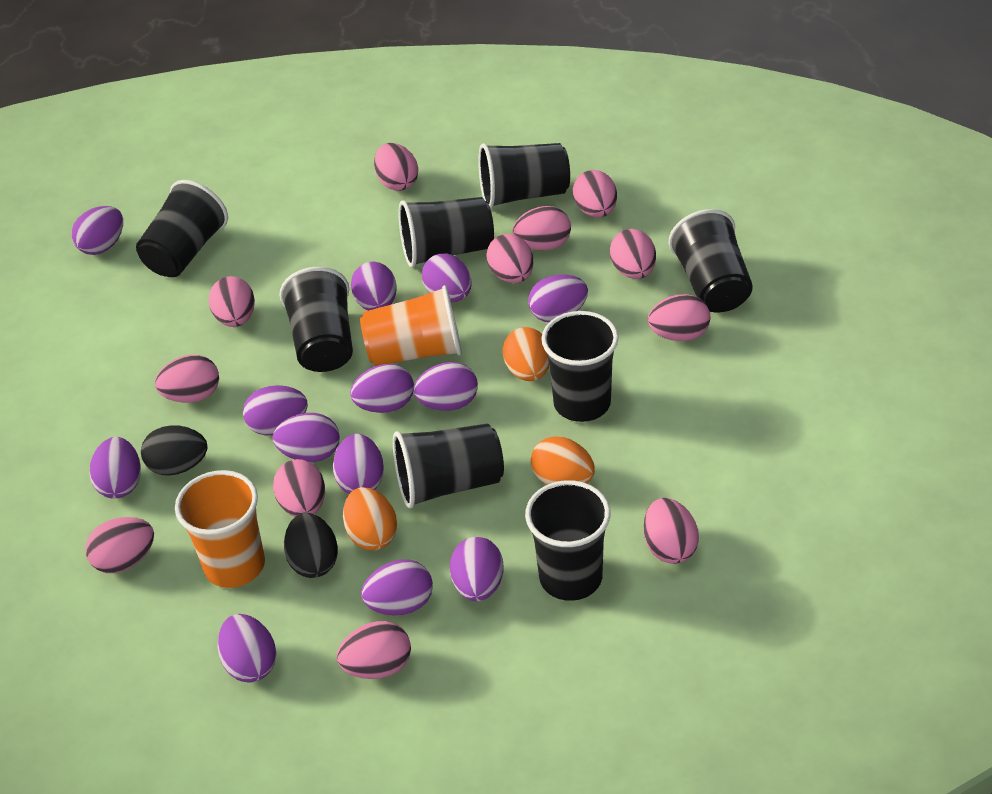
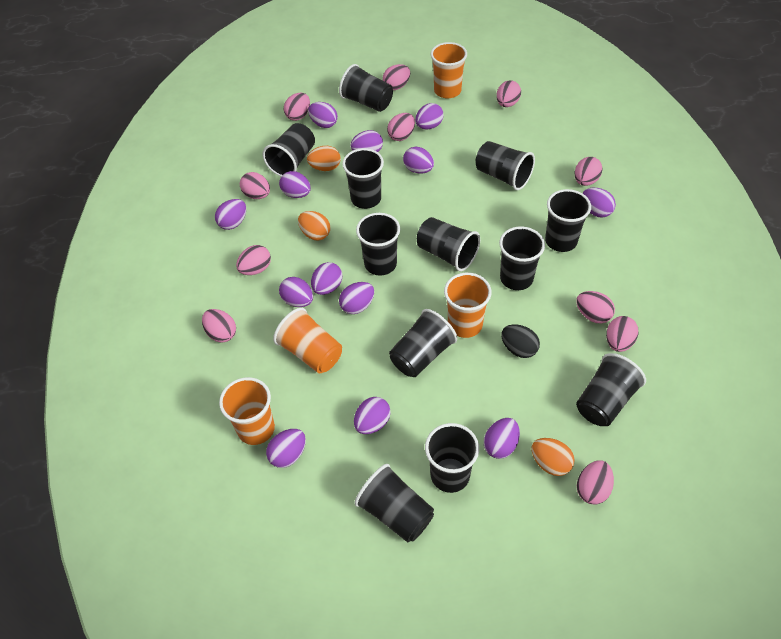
black cup: [136,180,228,277] [279,267,353,372] [393,424,504,509] [399,197,494,268] [478,143,570,209] [525,480,610,601] [541,311,619,422] [669,209,753,313] = 8 -> [263,123,315,176] [339,64,393,112] [342,148,384,209] [355,464,434,543] [356,213,400,276] [389,309,457,377] [417,217,480,271] [425,423,479,493] [475,141,535,190] [499,227,545,290] [545,189,591,252] [576,353,646,426] = 12
black egg: [141,425,207,476] [284,513,338,578] = 2 -> [501,324,540,358] = 1
orange cup: [175,470,265,588] [360,285,462,366] = 2 -> [219,377,275,445] [273,308,342,373] [430,42,467,98] [444,273,492,338] = 4
pink egg: [85,517,154,573] [155,355,219,403] [209,276,255,327] [273,459,325,517] [337,621,411,679] [374,143,418,191] [486,234,533,283] [513,206,571,250] [573,170,617,218] [610,229,656,279] [644,498,699,564] [648,294,710,341] = 12 -> [202,309,236,343] [236,245,271,275] [240,172,270,199] [284,93,310,121] [382,64,410,90] [387,113,415,141] [496,80,521,107] [575,157,602,186] [576,291,615,324] [577,460,614,505] [606,316,638,352] = 11

